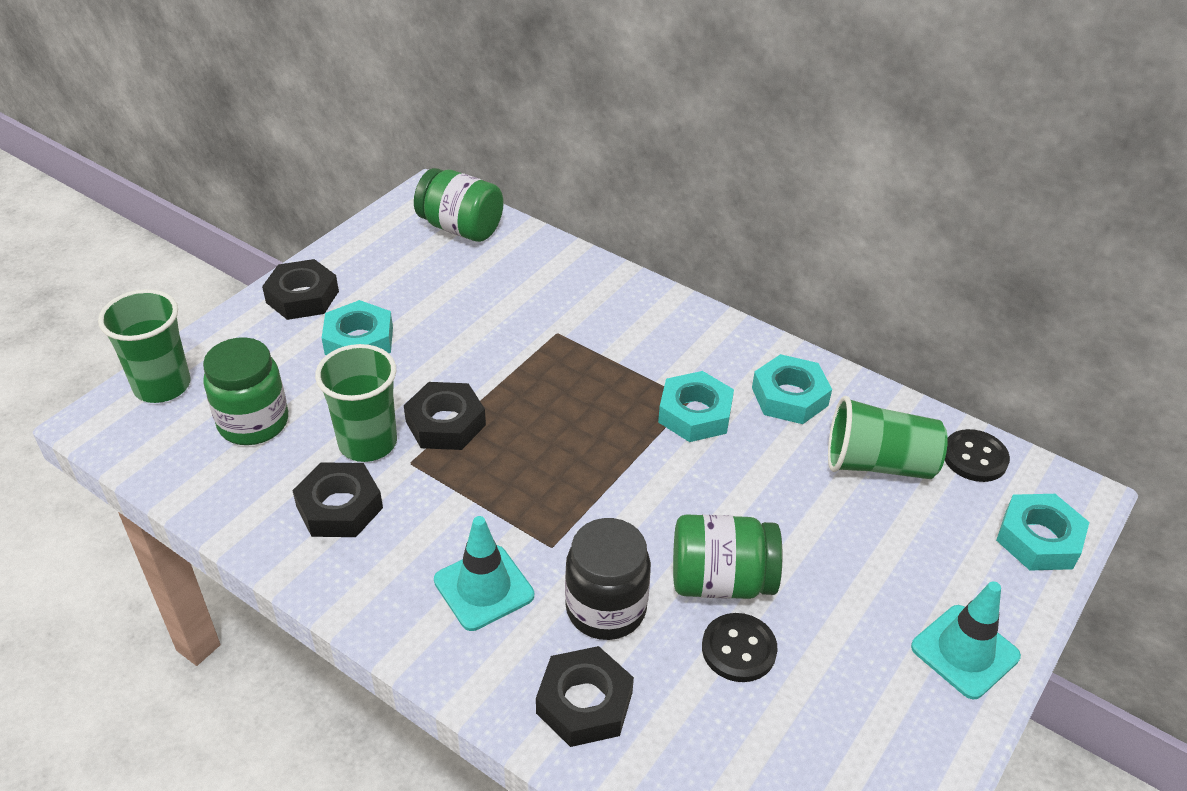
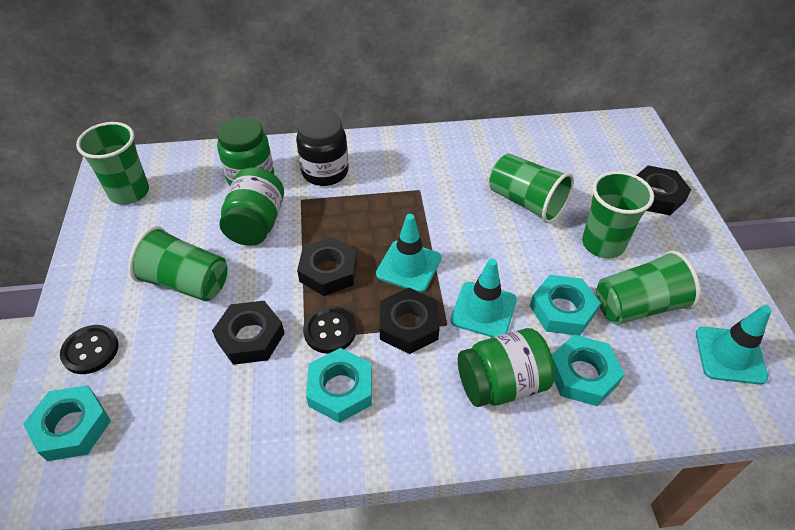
green cup: [98,289,191,403] [315,344,397,462] [828,396,948,479] = 3 -> [76,122,149,205] [128,226,228,301] [489,153,574,223] [582,171,654,258] [596,251,701,325] = 5
turquoise traffic cone: [434,516,534,631] [911,581,1021,699] = 2 -> [376,214,441,293] [450,258,517,337] [696,305,772,385] = 3

